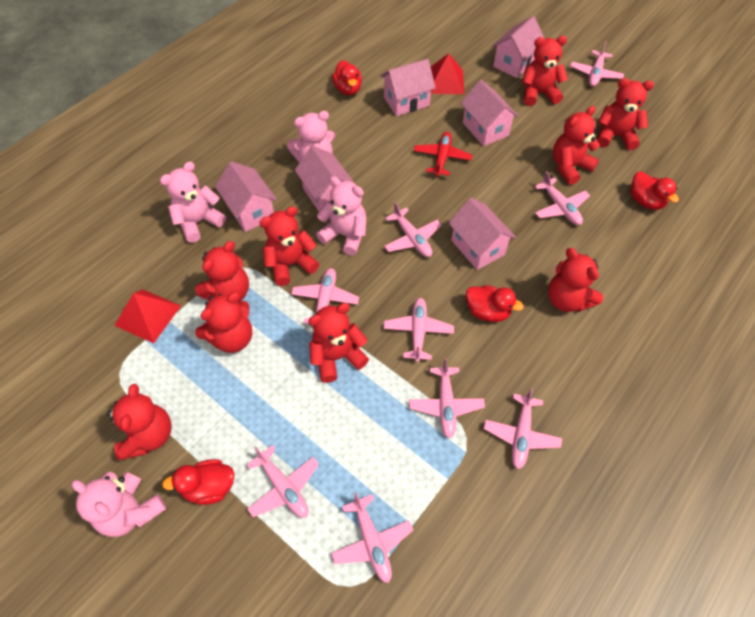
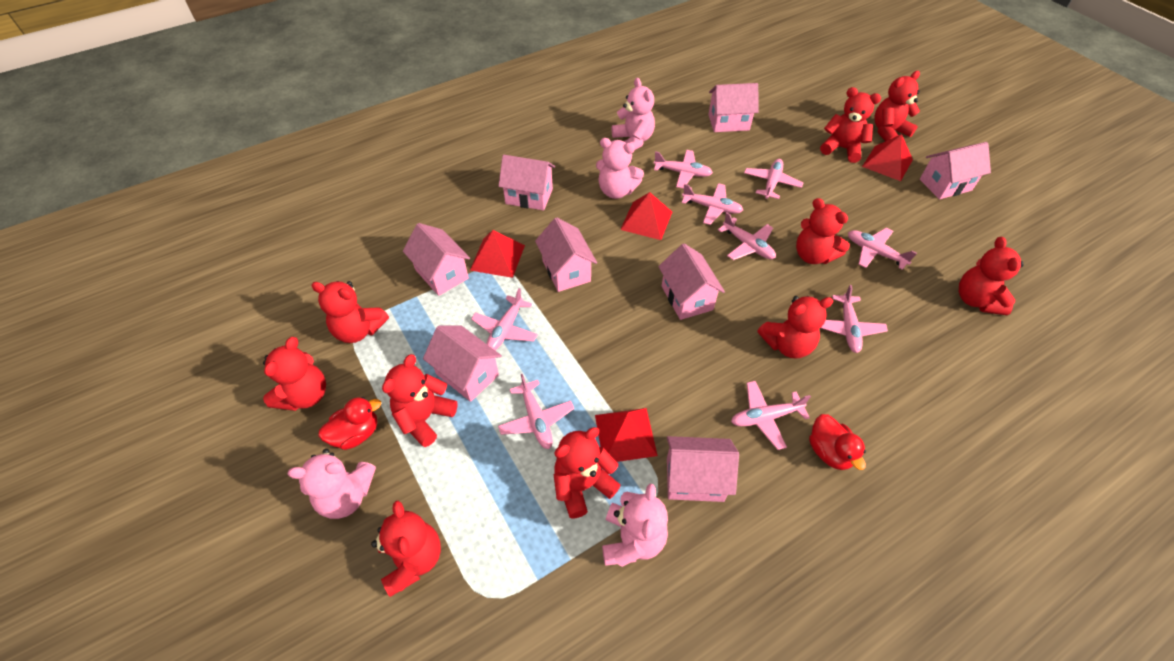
pink house: [215,161,277,232] [295,146,355,212] [380,59,436,116] [449,198,516,270] [461,80,519,146] [492,16,545,78] = 6 -> [403,223,470,296] [423,326,502,402] [498,155,555,211] [535,217,597,292] [658,243,725,320] [667,436,739,502] [708,83,758,132] [920,142,991,199] = 8
red duck: [162,459,234,505] [332,60,362,95] [466,285,524,322] [631,171,679,210] = 4 -> [318,397,381,450] [809,414,866,470] = 2
red plane: [414,132,472,177] = 1 -> none = 0
red pyramid: [114,289,181,343] [431,53,465,94] = 2 -> [470,230,525,278] [595,408,658,462] [620,192,672,240] [862,134,913,181] = 4
red teddy bear: [107,384,172,460] [195,241,249,302] [195,292,252,353] [259,206,319,286] [308,303,369,383] [522,36,568,106] [548,248,603,312] [553,106,600,185] [597,78,654,150] = 9 -> [263,337,326,411] [311,281,389,343] [371,501,441,597] [382,354,458,447] [554,427,621,519] [757,296,833,359] [796,198,850,264] [820,87,881,163] [875,71,920,141] [959,237,1024,315] = 10

